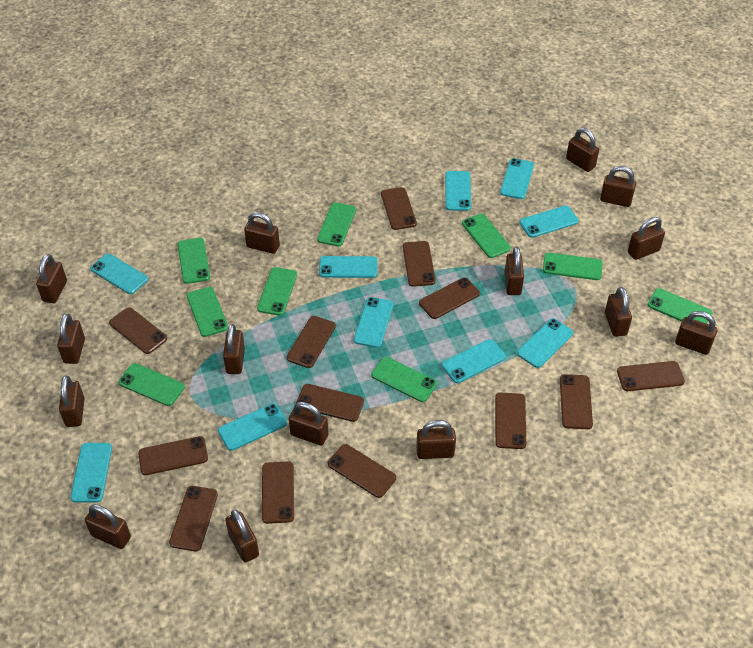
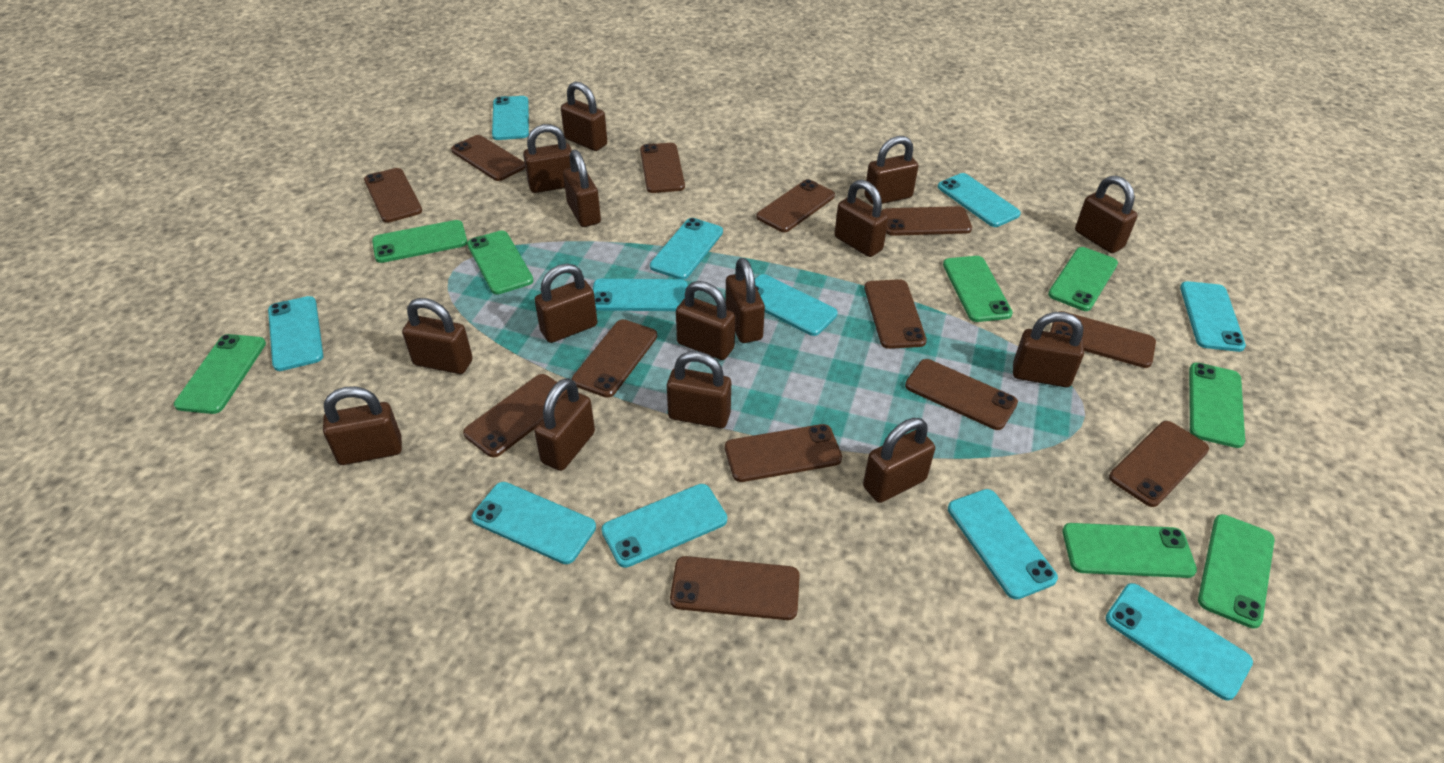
green phone: [118,363,185,406] [177,238,210,284] [187,287,228,337] [257,267,297,316] [317,203,356,246] [371,357,437,402] [462,214,511,258] [543,253,603,280] [647,288,712,324] = 9 -> [174,334,266,414] [372,220,467,263] [467,231,534,294] [943,256,1013,322] [1048,247,1118,311] [1062,523,1197,578] [1189,363,1245,448] [1198,514,1275,629] = 8
turquoise phone: [70,443,112,503] [90,253,148,294] [218,403,287,451] [319,256,378,278] [354,297,393,348] [442,339,506,383] [445,171,471,211] [500,158,534,199] [517,318,573,368] [519,206,579,238] = 10 -> [268,296,323,371] [471,482,596,564] [492,96,529,140] [593,279,687,311] [601,484,727,568] [650,218,723,280] [755,274,837,336] [938,173,1021,227] [948,489,1058,600] [1105,583,1253,701] [1180,281,1246,352] = 11

